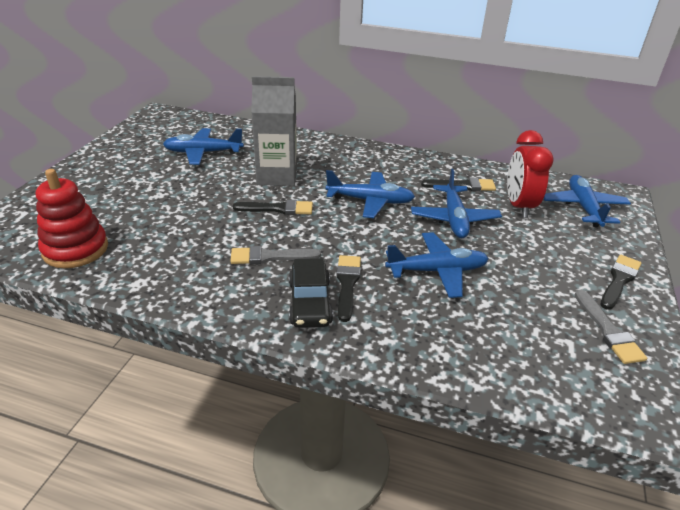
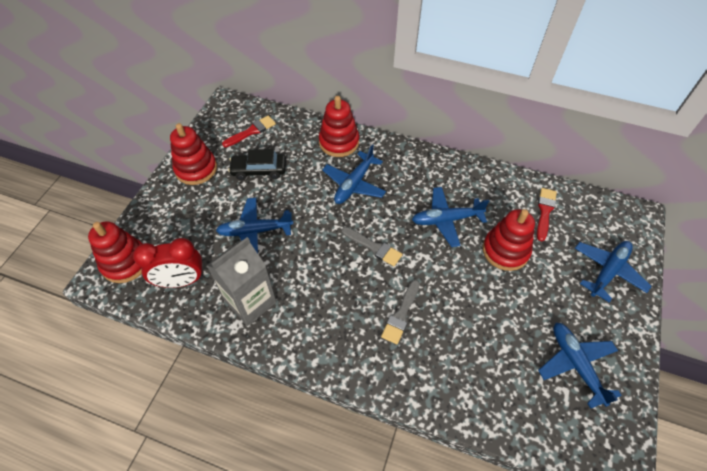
black brush: [233,200,313,215] [336,255,361,322] [421,178,496,191] [601,255,641,310] = 4 -> none = 0
red brush: none = 0 -> [222,115,276,147] [537,188,557,241] = 2
red stacking toy: [36,169,108,268] = 1 -> [88,221,143,283] [170,123,217,185] [319,96,359,157] [483,209,535,271] = 4

